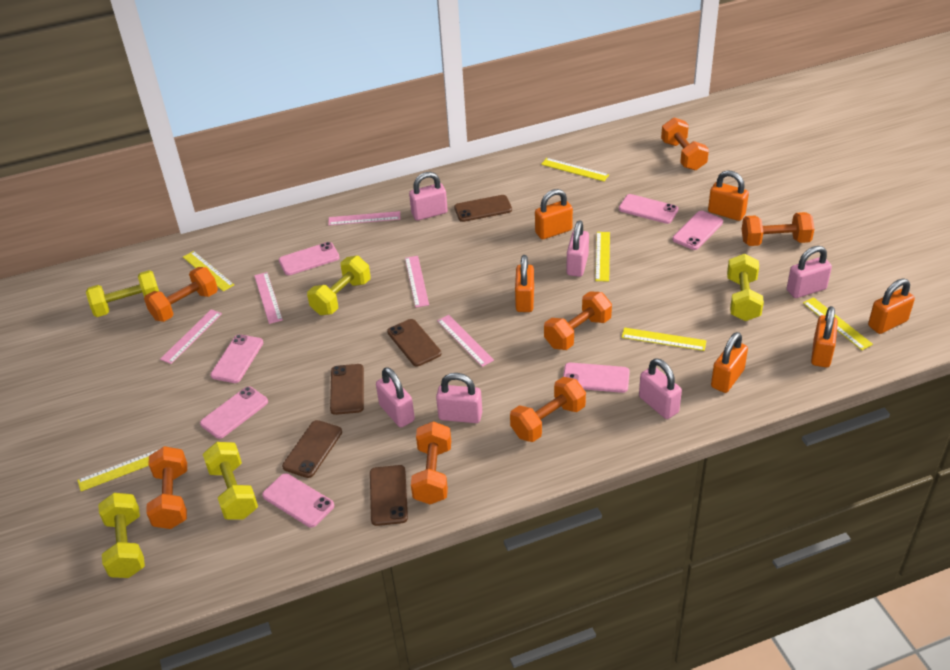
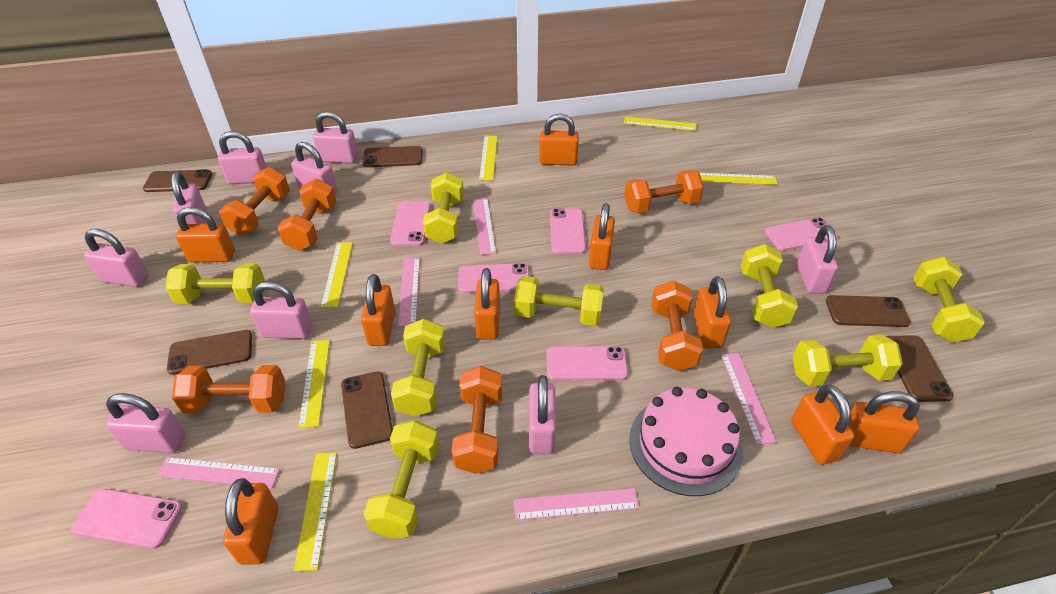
brown phone: [282,420,342,478] [330,364,364,415] [370,465,408,526] [387,319,441,366] [454,195,512,222] = 5 -> [143,169,212,192] [167,330,252,375] [341,371,393,449] [363,146,423,168] [826,295,910,327] [886,335,954,402] = 6
orange dumbbell: [144,267,218,322] [146,446,187,529] [411,421,451,504] [510,377,586,442] [544,292,612,350] [661,117,709,170] [742,212,815,246] = 7 -> [172,365,285,413] [219,167,290,235] [278,179,337,251] [451,366,502,474] [624,170,704,213] [652,280,703,371] = 6
orange padlock: [515,255,534,312] [535,189,573,239] [708,170,749,221] [711,332,748,393] [811,306,838,367] [868,278,915,334] = 6 -> [176,207,235,262] [223,478,278,565] [361,274,395,346] [474,268,500,340] [539,114,579,166] [589,203,615,270] [693,276,731,349] [791,384,854,465] [849,391,920,453] = 9
pink cake: none = 0 -> [629,387,743,496] = 1
pink padlock: [376,367,415,427] [409,172,448,221] [436,373,482,423] [567,220,589,277] [639,358,682,419] [787,246,832,298] = 6 -> [84,229,149,287] [105,393,186,453] [171,172,207,224] [218,131,267,184] [250,281,312,339] [291,142,337,194] [313,111,358,164] [529,375,556,454] [797,225,838,294] = 9
pink phone: [200,386,268,439] [210,334,263,383] [262,473,334,528] [279,242,340,275] [563,363,630,393] [619,194,679,224] [672,211,723,250] = 7 -> [71,489,182,549] [390,201,431,246] [458,263,530,293] [547,346,628,380] [550,208,586,254] [765,217,838,251] = 6
yellow dumbbell: [86,270,159,317] [98,493,145,578] [203,442,258,520] [307,256,371,315] [727,254,764,321] = 5 -> [166,263,265,304] [364,420,439,539] [391,319,446,417] [423,172,464,244] [514,276,604,326] [741,244,798,328] [792,335,903,386] [913,257,985,343] = 8

